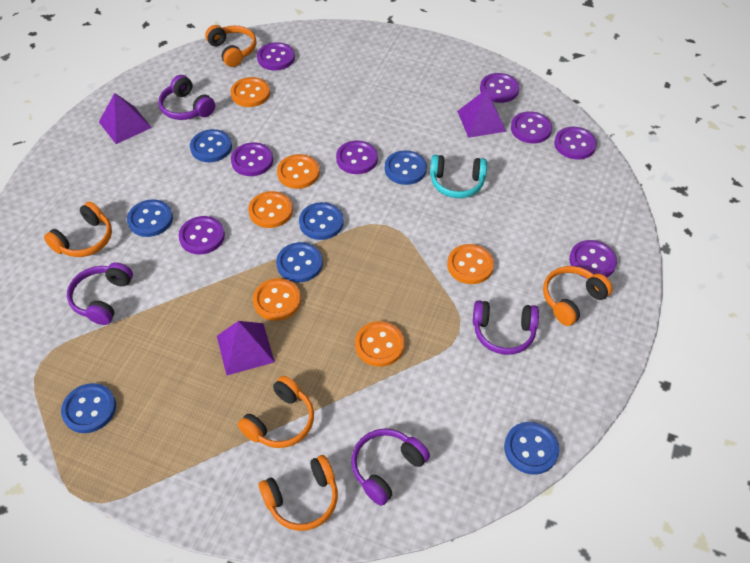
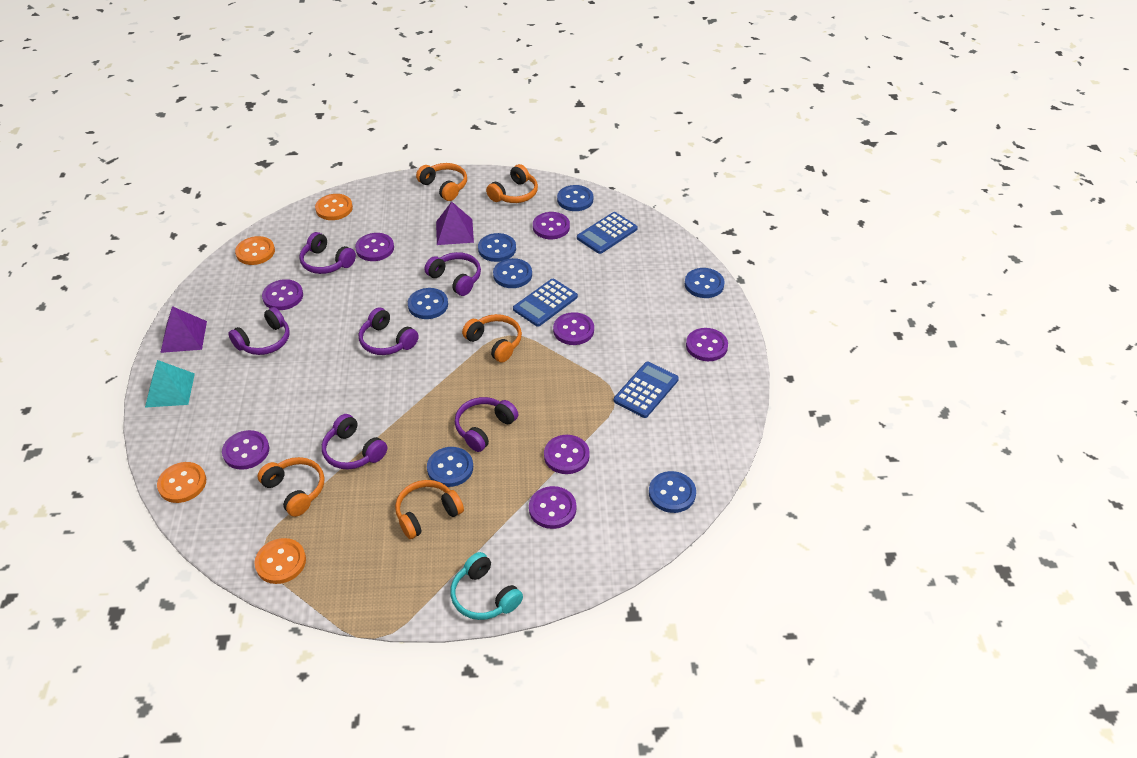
blue calculator: none = 0 -> [513,279,578,326] [577,212,638,254] [614,362,679,418] = 3
orange button: [230,77,270,107] [248,191,293,228] [253,278,301,321] [277,154,320,189] [355,321,405,367] [447,244,494,284] = 6 -> [157,462,206,503] [235,236,275,265] [254,538,306,584] [315,194,353,220] = 4
purple headphones: [67,262,133,325] [158,75,215,120] [351,429,430,506] [473,300,539,355] = 4 -> [228,307,290,355] [299,232,356,274] [322,414,387,470] [359,308,419,355] [425,252,481,296] [455,397,519,452] = 6
purple pyramid: [99,93,152,144] [217,321,275,375] [457,90,506,138] = 3 -> [160,306,207,353] [436,201,474,245] = 2
turquoise pyramid: none = 0 -> [145,360,195,408] = 1

